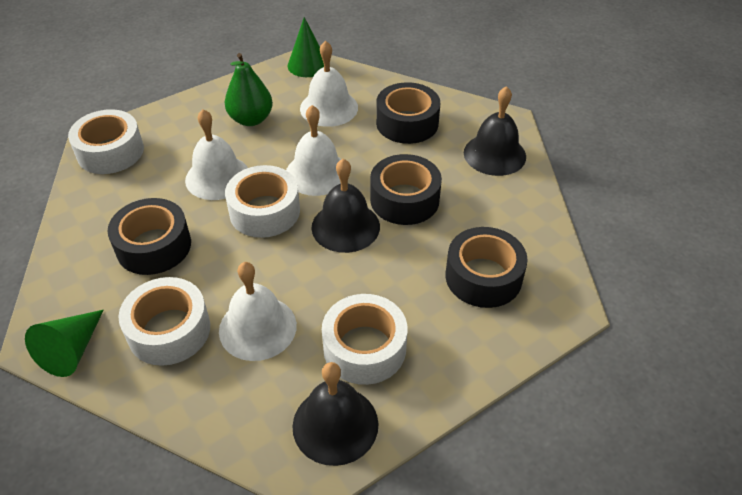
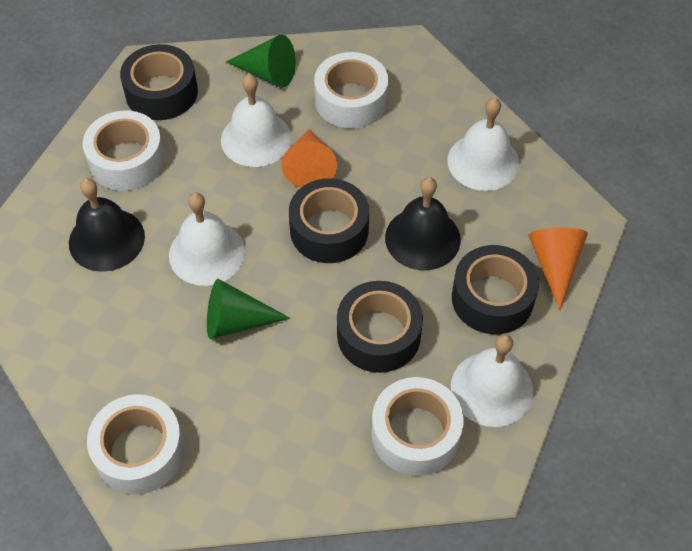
black bell: [292,362,378,466] [311,159,380,253] [464,86,526,176] = 3 -> [69,178,145,272] [385,177,461,270] = 2
green pear: [225,53,273,126] = 1 -> none = 0
orange cone: none = 0 -> [281,129,337,188] [528,228,588,310] = 2

